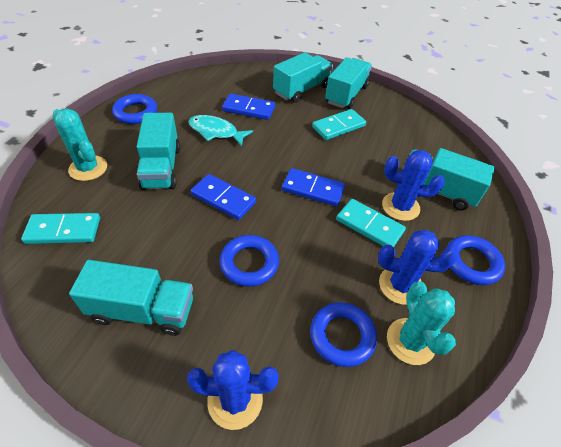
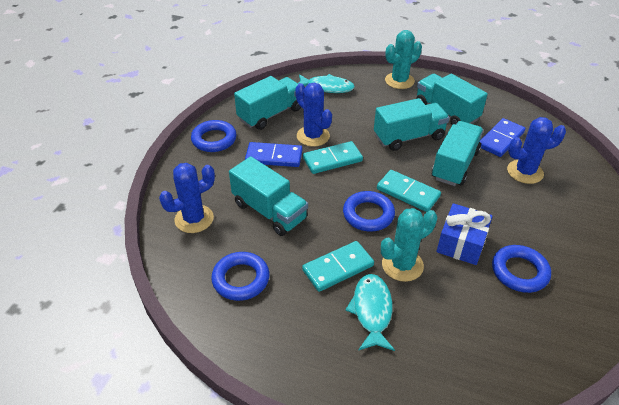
blue domino: [190,174,256,220] [222,94,275,120] [282,168,345,206] = 3 -> [245,142,302,167] [480,118,526,157] = 2
blue gift: none = 0 -> [437,203,493,265] = 1
turquoise fish: [188,115,253,146] = 1 -> [298,74,355,93] [345,274,395,351] = 2

